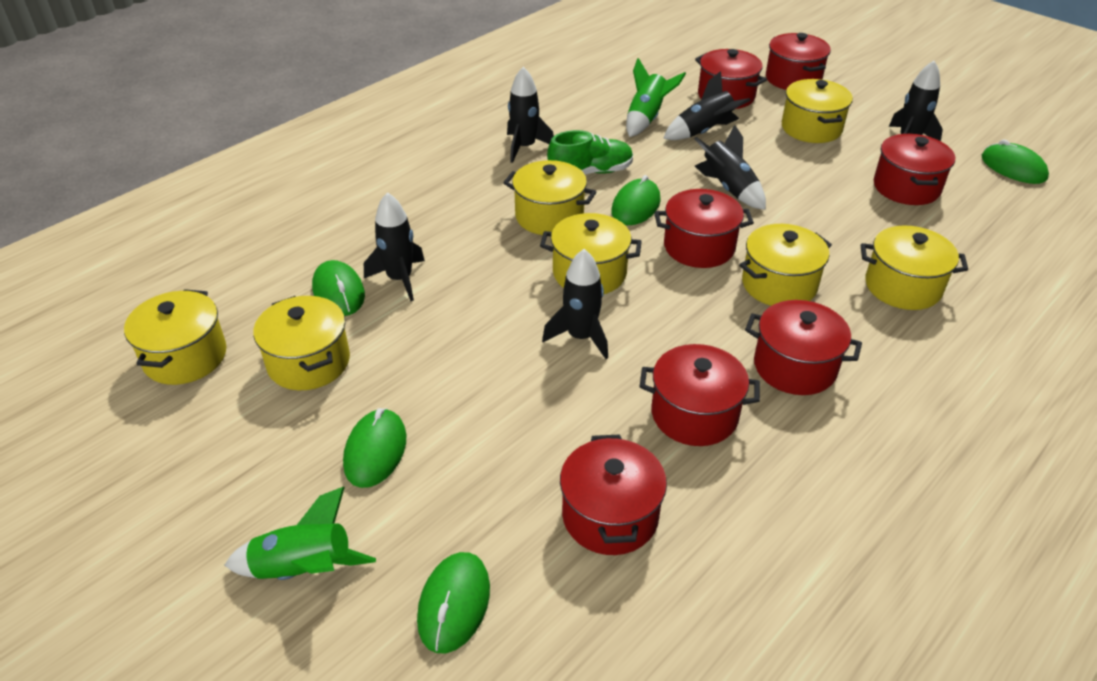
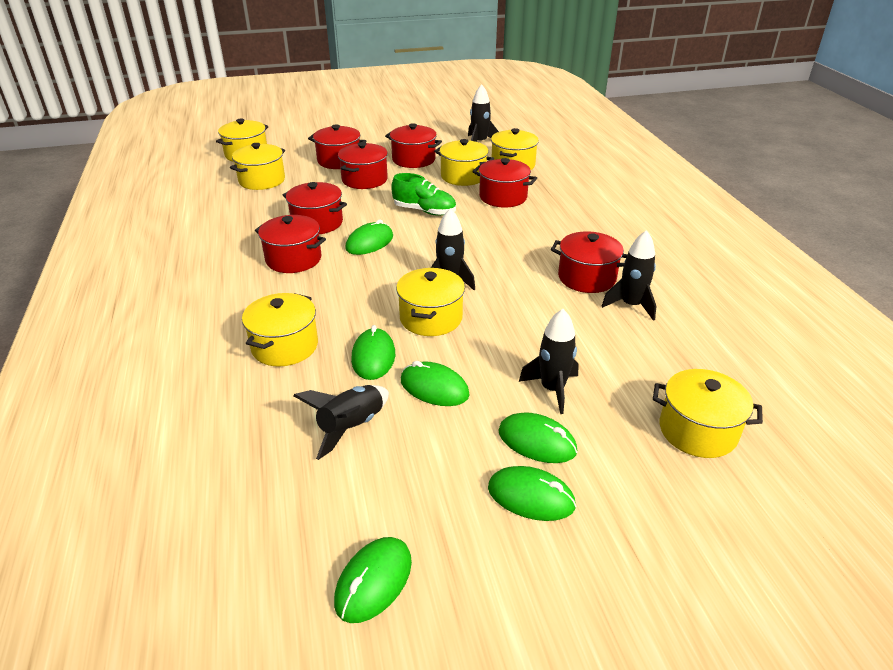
black rocket: [364,192,425,301] [507,67,554,163] [542,249,608,359] [663,71,751,140] [694,125,766,210] [889,61,943,141] = 6 -> [294,385,389,460] [431,208,475,290] [468,84,499,142] [519,309,579,414] [602,230,656,321] = 5
green mouse: [312,260,365,316] [343,408,406,488] [417,552,490,653] [611,175,661,225] [982,140,1049,184] = 5 -> [334,537,412,623] [345,219,393,255] [351,325,395,380] [401,361,470,406] [488,466,576,521] [498,412,577,463] = 6
green rocket: [224,487,376,580] [626,58,686,137] = 2 -> none = 0

